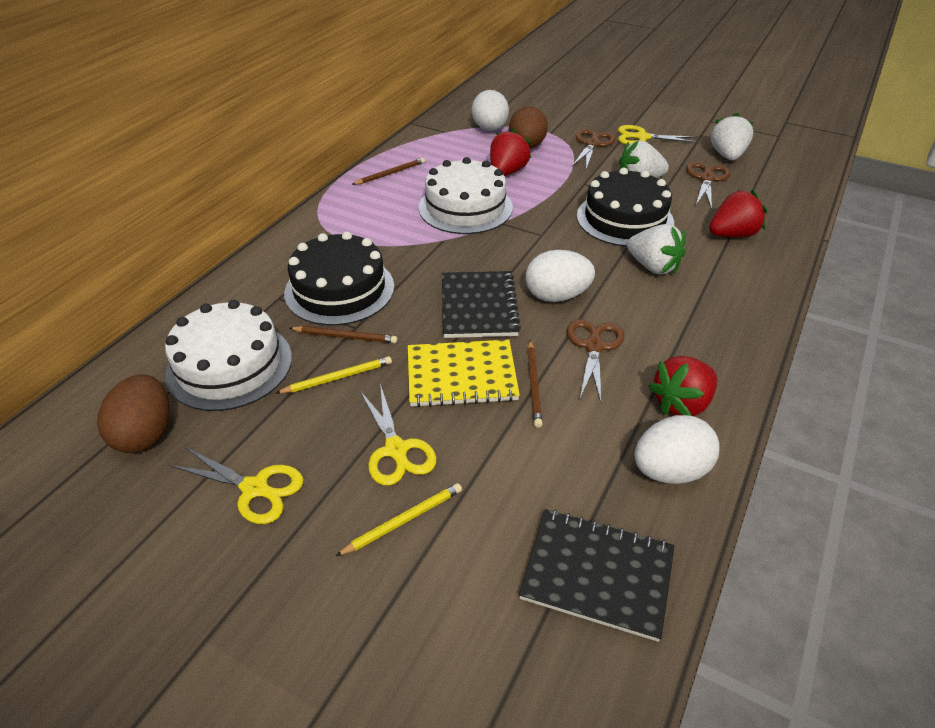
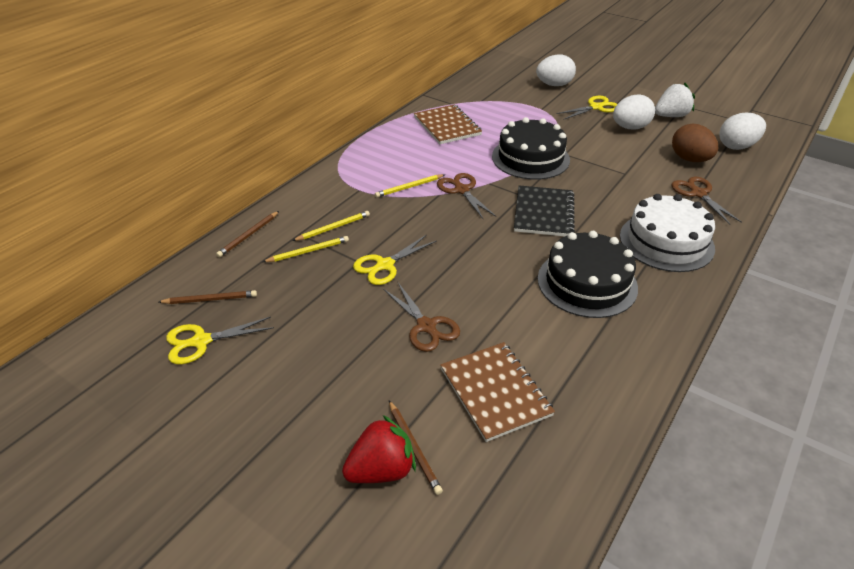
black notebook: [442,271,521,338] [519,509,675,642] = 2 -> [514,185,575,236] = 1
brown egg: [97,374,170,453] [509,106,548,149] = 2 -> [672,124,718,162] = 1
brown notebook: none = 0 -> [414,105,482,144] [440,342,555,442] = 2
red strawberry: [490,128,531,176] [648,356,717,416] [709,190,767,238] = 3 -> [342,415,416,483] = 1
white cake: [165,300,292,411] [419,157,513,234] = 2 -> [620,194,715,272] = 1
white strawberry: [619,141,669,178] [627,224,686,274] [710,113,753,160] = 3 -> [655,83,695,117] = 1
yellow notebook: [408,340,520,407] = 1 -> none = 0
yellow pencil: [276,356,392,394] [336,483,462,556] = 2 -> [263,236,349,262] [292,211,370,241] [375,174,445,198] = 3

